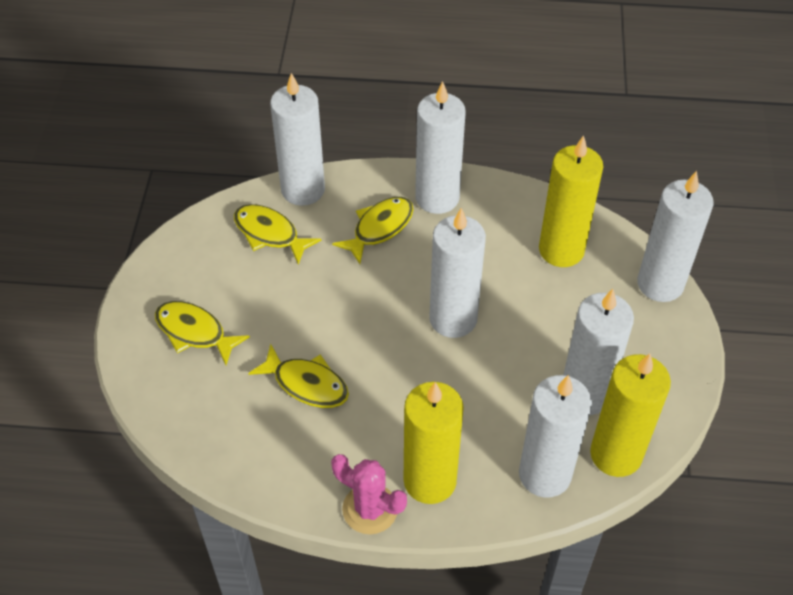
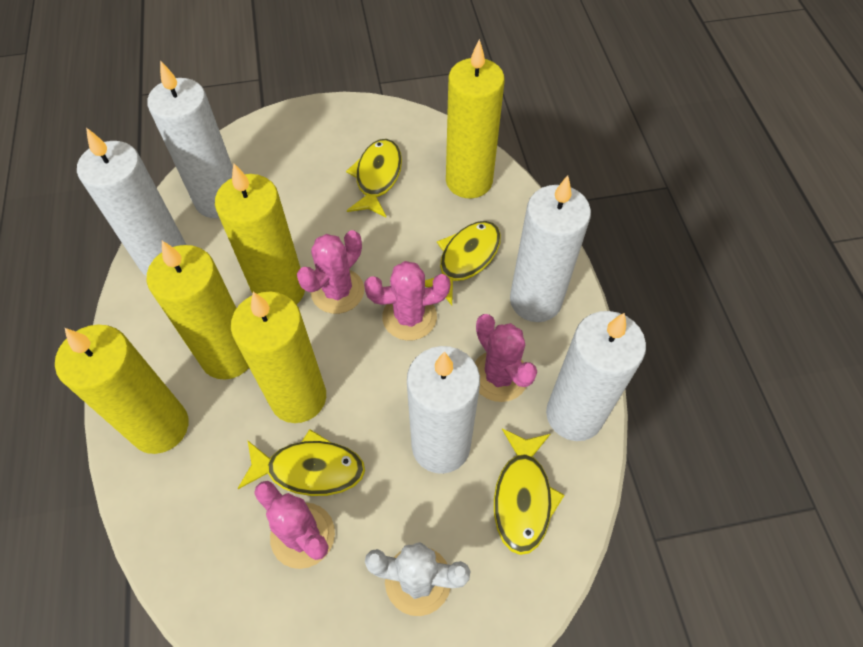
pink cactus: [331,454,407,534] = 1 -> [254,481,335,569] [297,230,364,314] [364,261,450,341] [475,314,537,402] = 4
white cactus: none = 0 -> [365,542,471,616] = 1
white candle: [270,73,325,206] [415,81,466,214] [429,208,486,338] [519,375,592,498] [563,289,634,415] [637,171,714,302] = 6 -> [77,128,186,276] [147,60,233,218] [407,346,480,474] [510,175,591,322] [546,311,646,441] = 5
yellow candle: [404,382,464,504] [539,135,603,267] [590,353,671,477] = 3 -> [55,325,189,454] [147,241,249,380] [215,164,305,305] [231,292,326,423] [446,39,505,199] = 5

